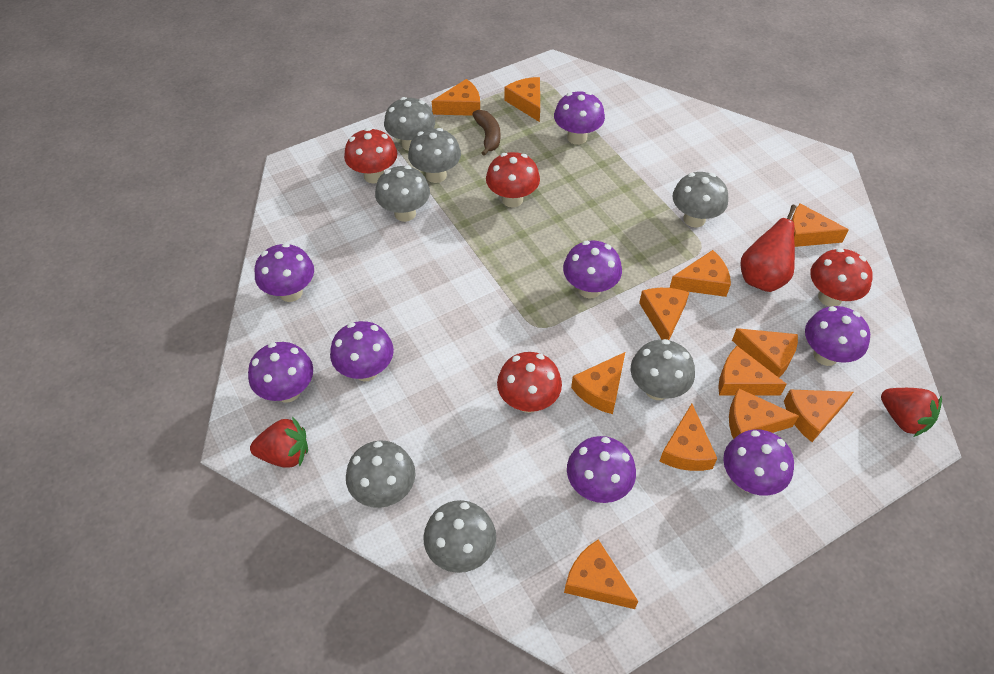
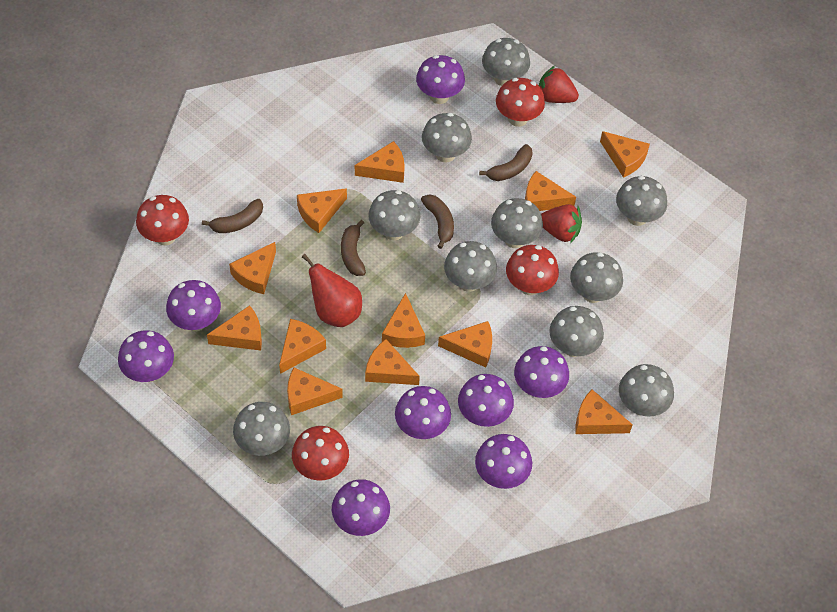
brown banana: [472,110,500,156] = 1 -> [202,199,263,233] [341,220,366,276] [421,194,454,249] [479,144,532,181] = 4
grey mushroom: [346,440,416,508] [375,165,430,222] [384,97,435,151] [408,128,461,183] [424,500,496,573] [631,339,695,400] [672,172,728,228] = 7 -> [233,402,290,456] [368,190,420,240] [422,113,472,163] [444,241,497,292] [482,38,530,86] [491,198,543,248] [549,306,604,357] [570,252,623,303] [616,176,667,226] [619,364,674,416] = 10

